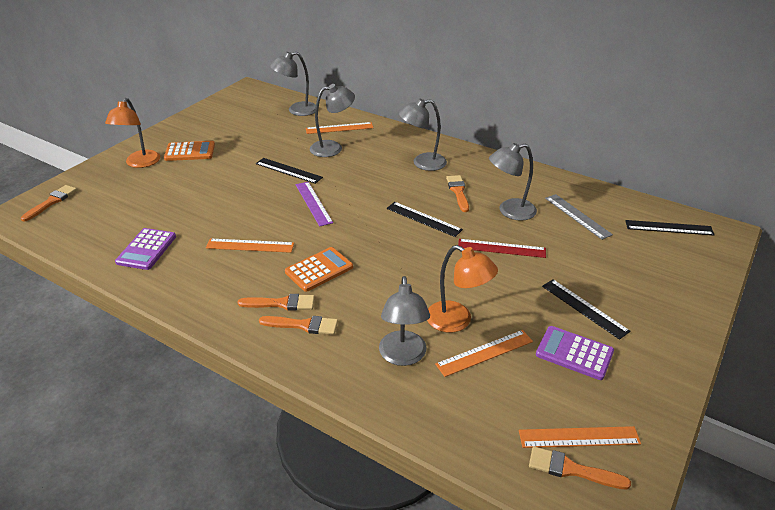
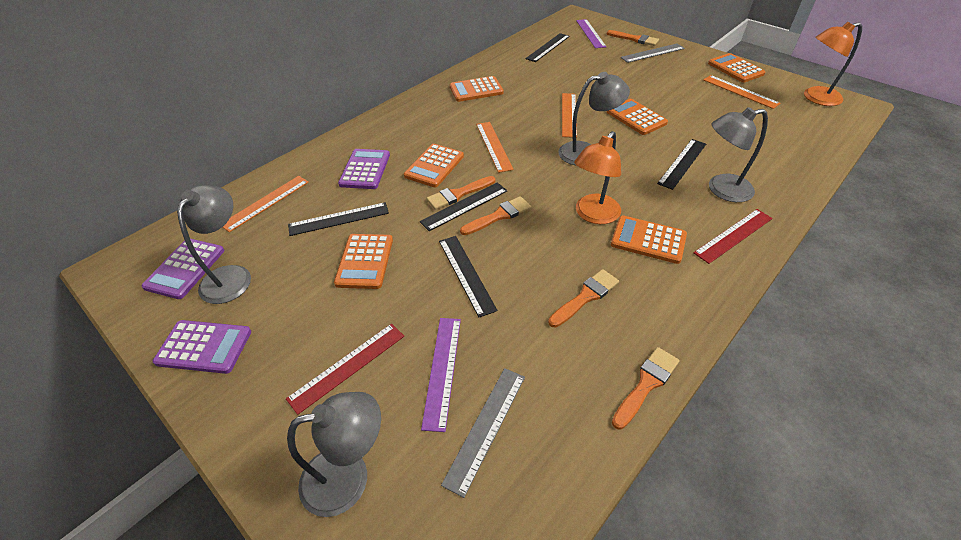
black ruler: [256,158,323,184] [387,202,463,237] [542,279,630,340] [625,220,715,235] = 4 -> [288,202,389,236] [420,182,507,231] [439,236,498,317] [525,33,570,62] [657,139,706,190] = 5
grey lamp: [270,52,316,116] [310,84,355,157] [379,276,430,366] [399,99,447,171] [489,143,537,221] = 5 -> [177,185,251,304] [287,392,381,517] [558,72,630,166] [709,107,768,202] = 4
grey ruler: [545,194,613,240] = 1 -> [441,368,525,498] [621,44,685,63] = 2
orange calculator: [164,141,215,161] [285,247,353,292] = 2 -> [334,234,393,289] [404,144,464,187] [450,76,504,102] [607,99,668,135] [611,216,687,264] [708,53,765,83] = 6
purple calculator: [115,228,176,270] [536,326,614,380] = 2 -> [142,239,224,299] [153,320,251,374] [338,149,390,189] = 3
purple ruler: [296,182,333,227] = 1 -> [421,318,461,432] [576,19,607,48] = 2
red ruler: [458,239,546,258] = 1 -> [286,324,404,415] [693,209,773,264] = 2

